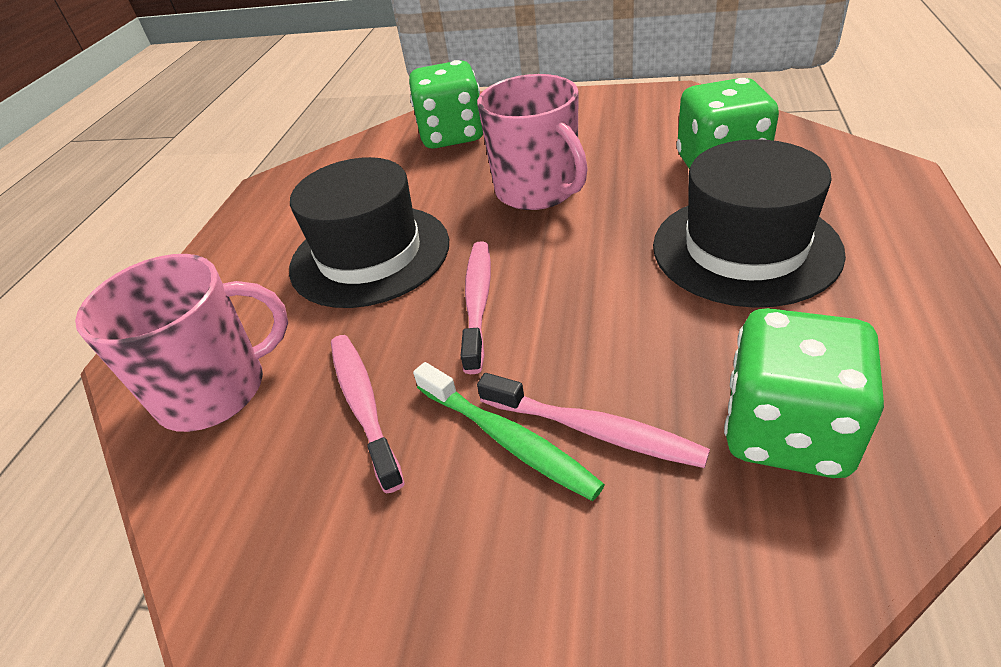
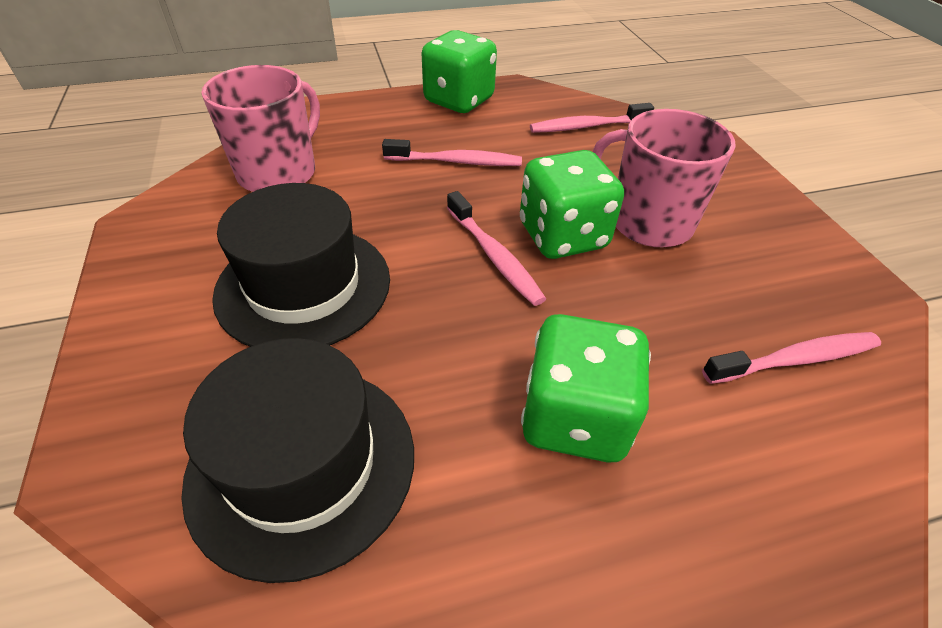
green toothbrush: [413,362,605,501] = 1 -> none = 0
pink toothbrush: [331,335,405,493] [461,241,491,374] [477,373,710,468] = 3 -> [382,139,522,166] [447,191,546,306] [530,103,654,133] [702,332,881,384] = 4

